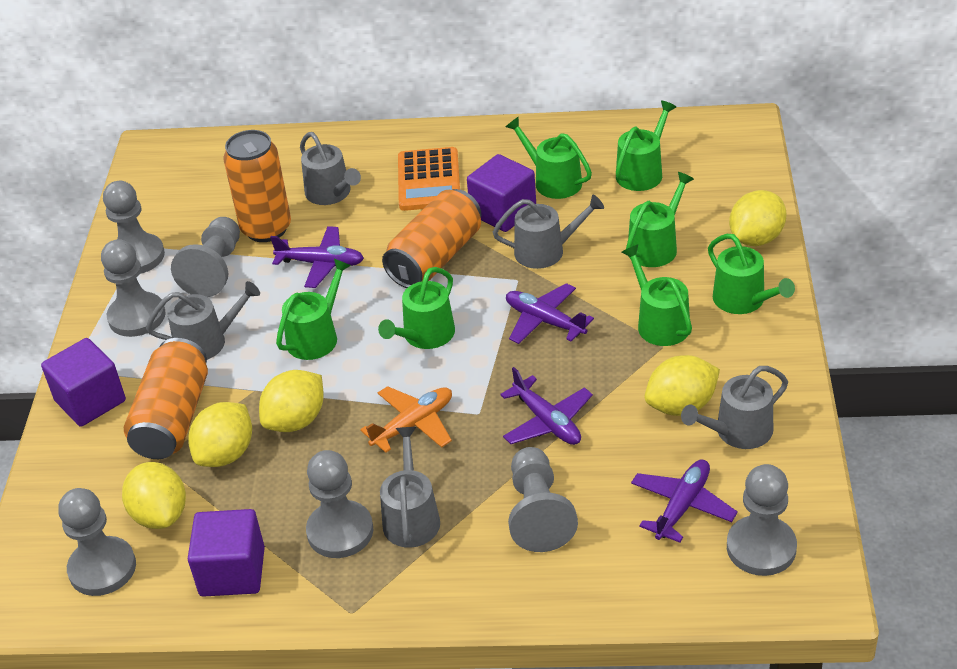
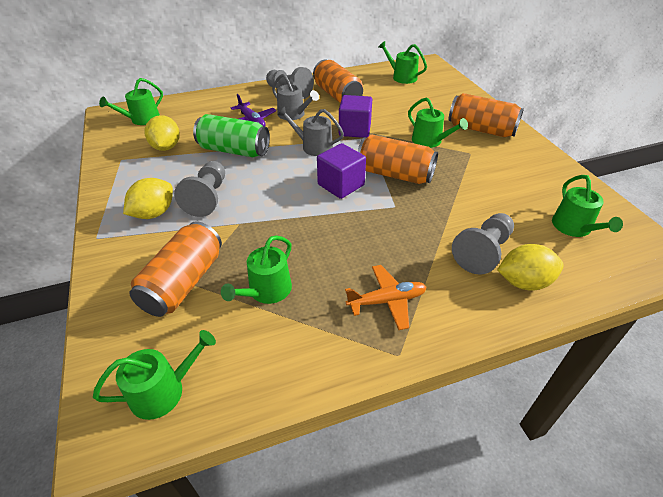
green can: none = 0 -> [193,114,270,158] = 1
green watering can: [276,259,351,360] [378,267,455,349] [506,116,592,199] [616,100,676,191] [622,245,692,346] [626,172,694,267] [708,234,795,314] = 7 -> [93,330,216,420] [99,78,163,125] [221,235,292,304] [378,41,427,84] [408,97,468,148] [552,175,623,237] = 6
grey pawn: [58,488,136,596] [101,239,166,337] [103,181,165,274] [171,217,240,297] [306,450,373,558] [508,447,578,552] [727,464,797,576] = 7 -> [174,161,225,217] [266,67,314,99] [452,213,514,275] = 3
grey watering can: [146,281,260,360] [300,132,361,205] [380,427,440,548] [493,195,604,269] [681,366,788,449] = 5 -> [272,74,319,120] [278,107,344,156] = 2
orange calculator: [398,147,460,211] = 1 -> none = 0
orange can: [124,338,208,459] [223,130,291,242] [382,189,481,288] = 3 -> [129,221,222,317] [313,60,363,103] [357,135,438,184] [449,93,524,137] = 4
purple cube: [41,338,126,427] [188,509,265,597] [467,154,536,232] = 3 -> [317,143,366,199] [339,95,372,138] = 2
purple plane: [270,226,364,288] [500,367,593,445] [506,283,594,344] [631,459,738,543] = 4 -> [231,94,276,126] = 1
yellow lemon: [122,462,186,529] [188,402,252,467] [259,370,324,432] [645,355,720,416] [729,190,787,246] = 5 -> [123,178,173,219] [145,115,180,151] [497,244,564,291] = 3

